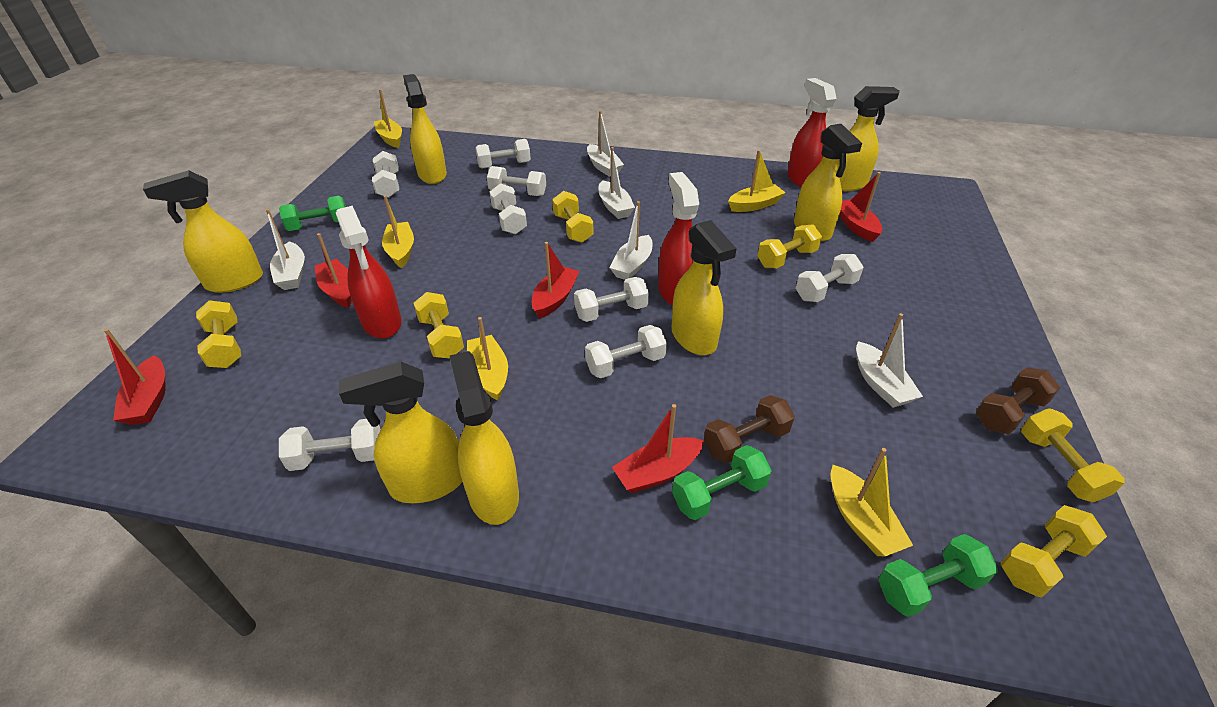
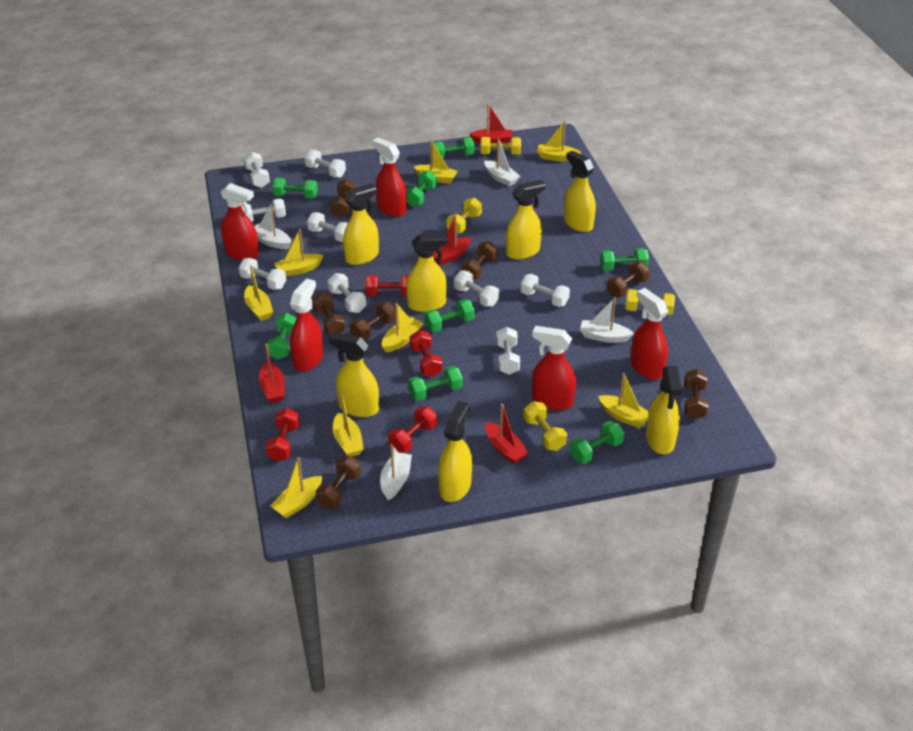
brown dumbbell: [704,395,795,463] [976,367,1060,434] = 2 -> [312,292,346,335] [315,456,361,509] [330,179,356,217] [350,302,396,341] [461,241,497,280] [607,261,650,297] [684,369,709,419] = 7
green dumbbell: [279,196,346,231] [672,445,772,520] [878,534,998,617] = 3 -> [267,313,296,360] [272,178,318,199] [406,170,437,207] [408,366,463,401] [424,299,475,332] [432,137,475,159] [570,421,624,464] [600,248,649,271] = 8
red boat: [104,329,166,425] [314,233,352,308] [532,242,579,319] [612,404,704,493] [839,172,882,242] = 5 -> [259,344,285,403] [433,214,471,265] [469,104,513,144] [485,404,529,464] = 4
red dumbbell: none = 0 -> [265,408,299,461] [365,275,409,296] [388,407,437,453] [410,330,442,377] = 4
red spray bottle: [336,206,402,339] [658,172,699,306] [787,78,837,187] = 3 -> [221,183,259,261] [290,278,323,372] [372,138,407,217] [532,326,576,410] [630,288,668,380] = 5
white boat: [266,209,305,290] [587,111,624,177] [598,147,635,219] [610,201,652,280] [856,313,923,408] = 5 -> [254,204,292,249] [380,444,412,500] [484,138,520,186] [580,297,634,343] = 4
white dumbbell: [279,419,381,471] [372,151,399,198] [475,139,531,169] [487,166,546,196] [490,183,527,234] [574,277,649,322] [585,325,667,378] [796,254,864,302] = 8 -> [239,258,286,290] [241,198,286,222] [244,152,270,188] [304,150,346,178] [307,212,348,242] [327,273,366,313] [454,270,499,307] [496,327,520,375] [520,274,570,307] = 9
yellow boat: [374,89,402,148] [382,195,414,268] [467,317,508,401] [728,150,786,212] [830,448,913,556] = 5 -> [244,265,273,321] [270,457,322,518] [274,229,323,277] [333,396,364,457] [382,303,424,352] [414,140,458,184] [537,120,582,161] [598,373,649,428] = 8
yellow dumbbell: [196,300,241,368] [413,292,464,359] [552,191,594,243] [758,224,822,268] [1000,505,1107,598] [1021,408,1125,503] = 6 -> [447,198,482,234] [481,137,521,155] [523,401,567,451] [625,289,675,315] = 4

